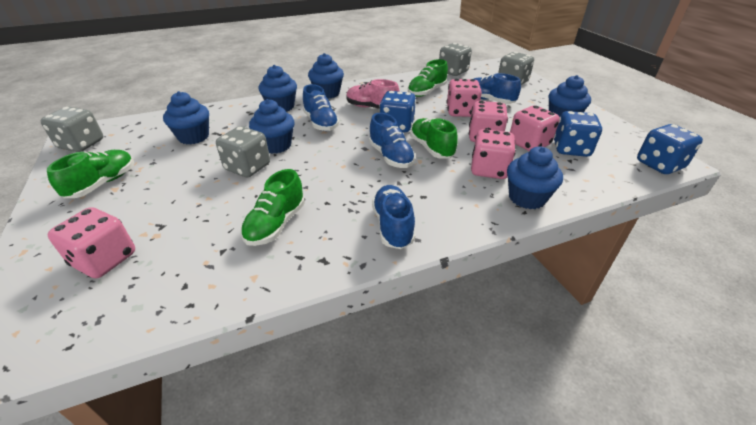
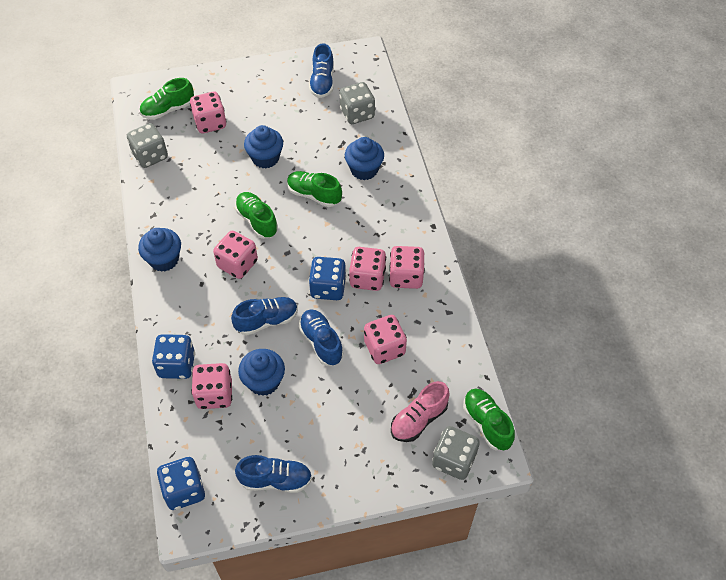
blue cupcake: [163,91,209,145] [249,99,295,154] [258,65,297,112] [308,53,344,99] [507,146,563,209] [548,75,591,117] = 6 -> [138,228,181,272] [238,349,285,396] [244,125,283,169] [345,137,384,180] = 4
grey dice: [41,107,103,152] [216,126,270,177] [439,43,472,76] [498,52,534,85] = 4 -> [127,123,168,168] [339,82,375,124] [432,426,480,480] = 3
pink dice: [48,207,135,278] [446,79,482,117] [469,101,508,142] [471,129,516,179] [510,106,560,151] = 5 -> [190,91,227,134] [191,363,232,409] [213,231,258,279] [349,247,386,291] [364,315,407,364] [389,246,425,289] = 6

